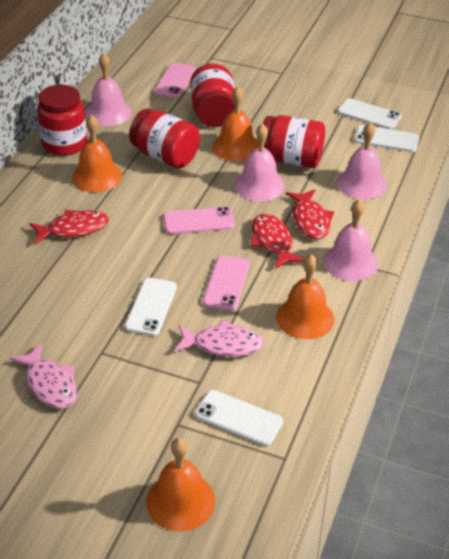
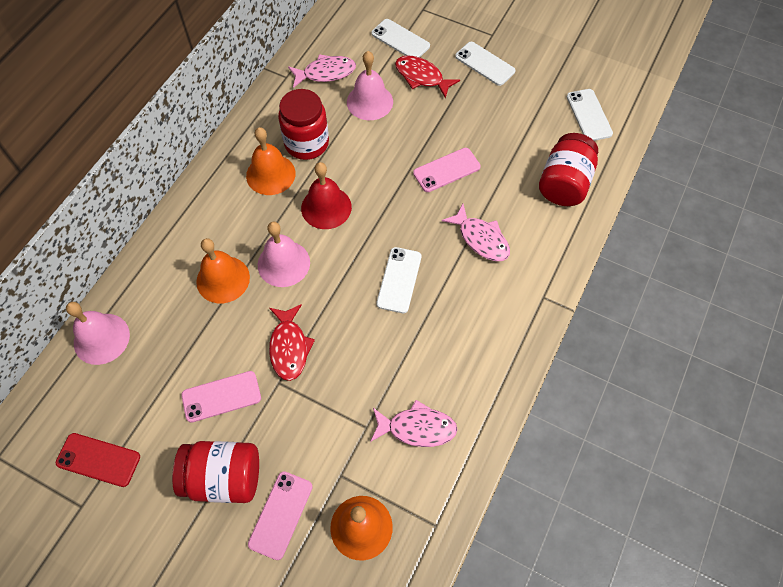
orange bell: [72,115,122,192] [146,438,215,532] [212,86,259,162] [276,254,334,339] = 4 -> [196,238,250,303] [246,127,296,195] [330,496,393,560] = 3
pink bell: [85,53,132,126] [234,123,285,201] [323,199,378,281] [337,122,387,200] = 4 -> [66,302,130,365] [258,222,310,287] [347,51,393,120] = 3
pink fish: [10,343,77,409] [175,320,264,357] = 2 -> [288,54,356,88] [370,400,458,447] [442,204,510,261] = 3
red bell: none = 0 -> [301,162,352,229] = 1
red fish: [29,210,109,245] [250,214,305,269] [286,189,334,239] = 3 -> [269,304,315,381] [395,55,460,99] = 2
red jar: [37,85,87,156] [129,109,200,168] [190,63,235,127] [263,115,325,168] = 4 -> [172,441,259,503] [278,89,329,160] [539,133,598,206] = 3
red phone: none = 0 -> [56,433,140,487] = 1

